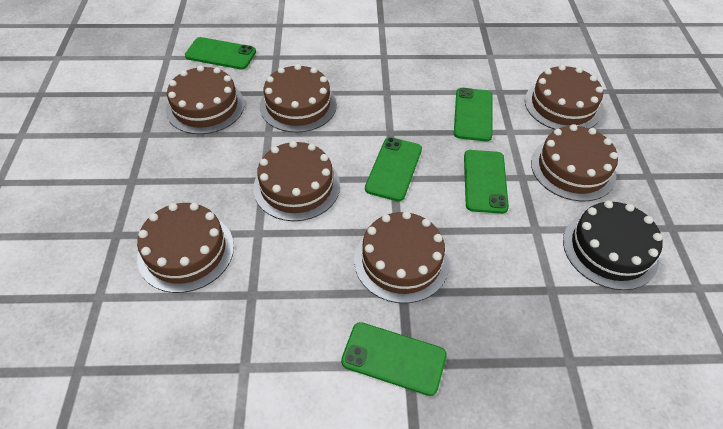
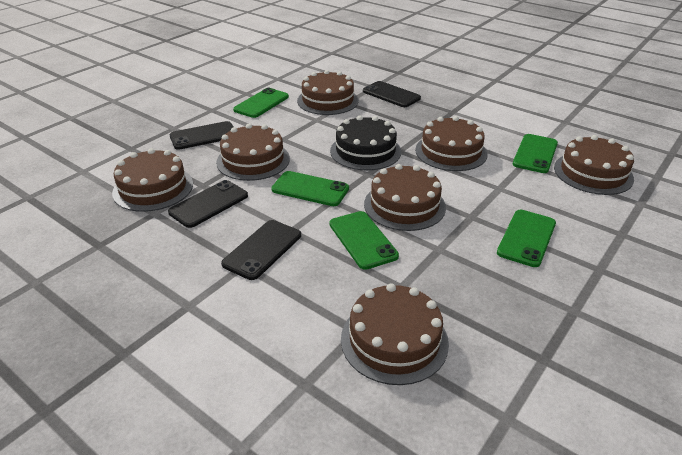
black phone: none = 0 -> [168,180,248,228] [170,121,233,150] [221,220,301,280] [363,81,421,107] = 4

